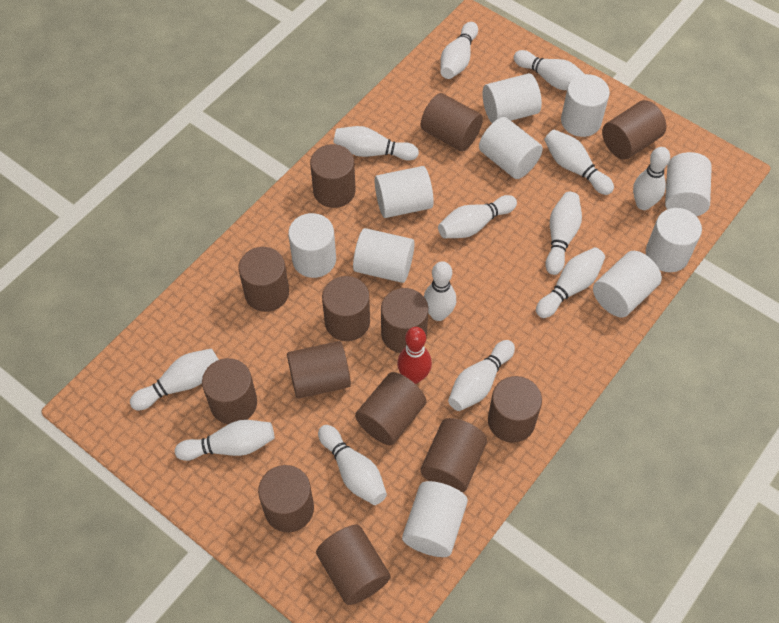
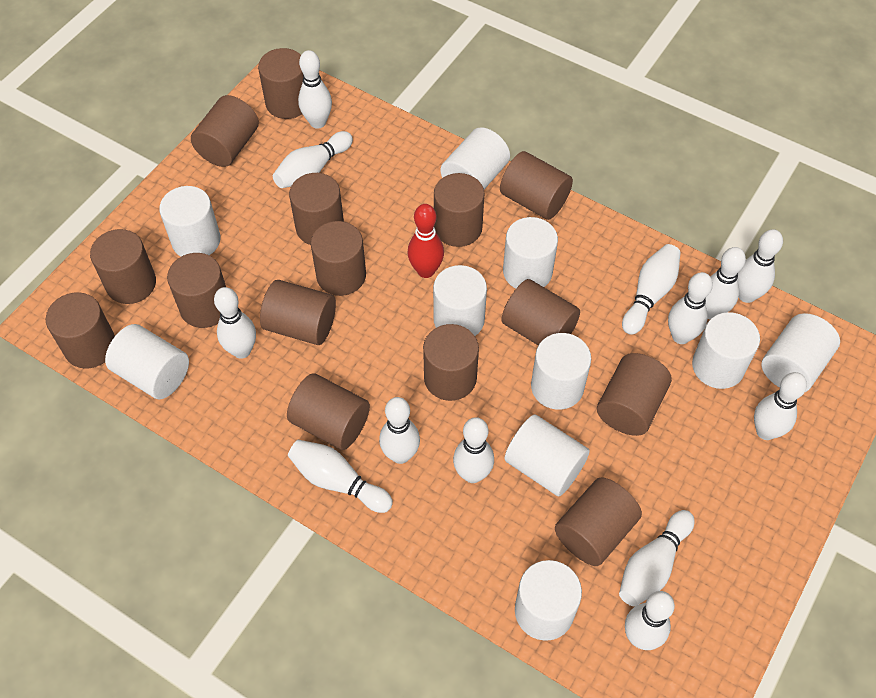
brown cylinder: [202,358,257,424] [238,247,289,312] [258,465,314,532] [287,341,351,399] [310,144,356,208] [316,524,390,605] [322,276,370,341] [355,372,427,445] [381,288,428,353] [421,93,483,152] [421,418,487,492] [488,376,542,443] [602,100,667,160] = 13 -> [46,292,115,369] [90,229,156,304] [167,253,226,328] [191,95,259,167] [258,48,303,119] [260,280,336,345] [287,373,370,450] [289,173,344,245] [311,221,366,296] [423,324,479,401] [434,173,484,247] [500,151,573,220] [501,279,580,345] [555,477,642,566] [597,353,672,436] = 15

